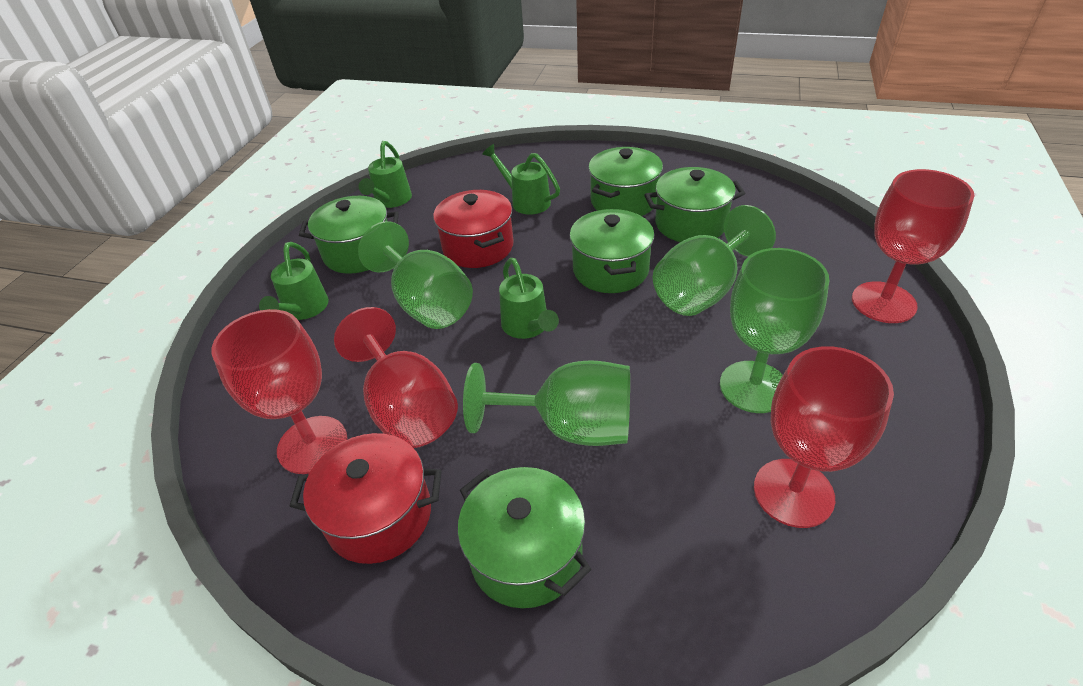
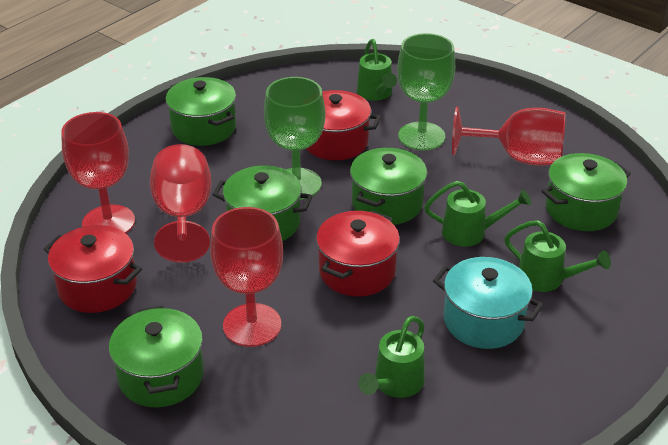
green goblet: [358,221,473,329] [463,360,630,446] [653,205,776,316] [720,248,829,413] = 4 -> [264,77,325,200] [397,33,455,151] = 2
red pot: [290,433,442,564] [433,190,514,268] = 2 -> [44,225,142,313] [306,90,381,160] [316,211,400,296] = 3
turquoise pot: none = 0 -> [433,257,543,349] = 1

